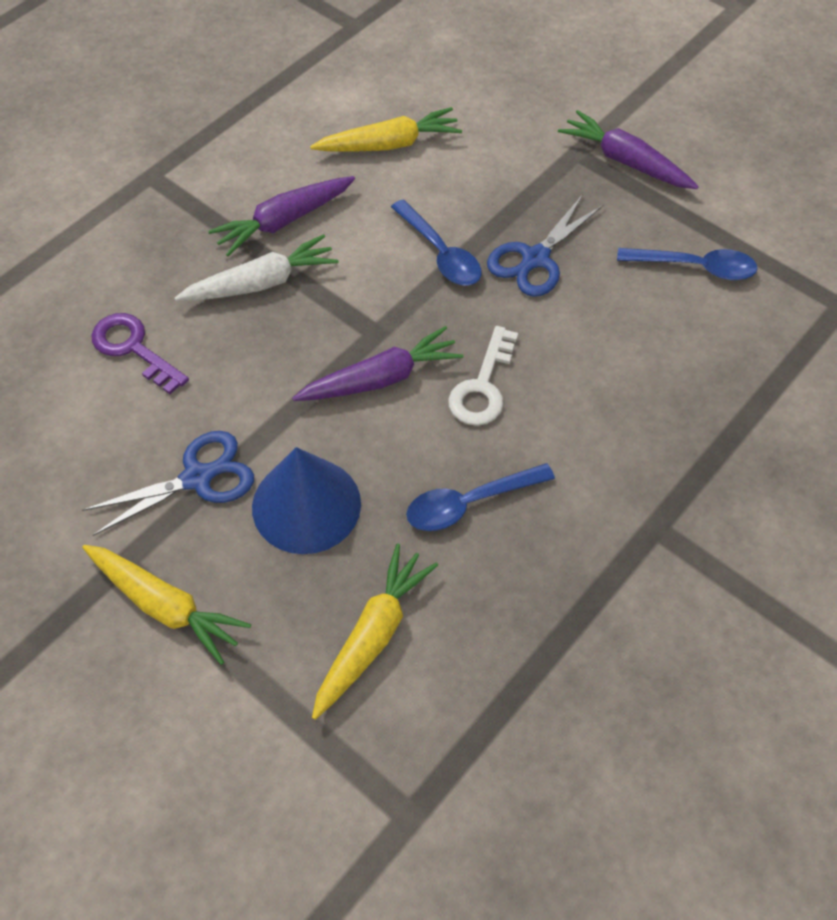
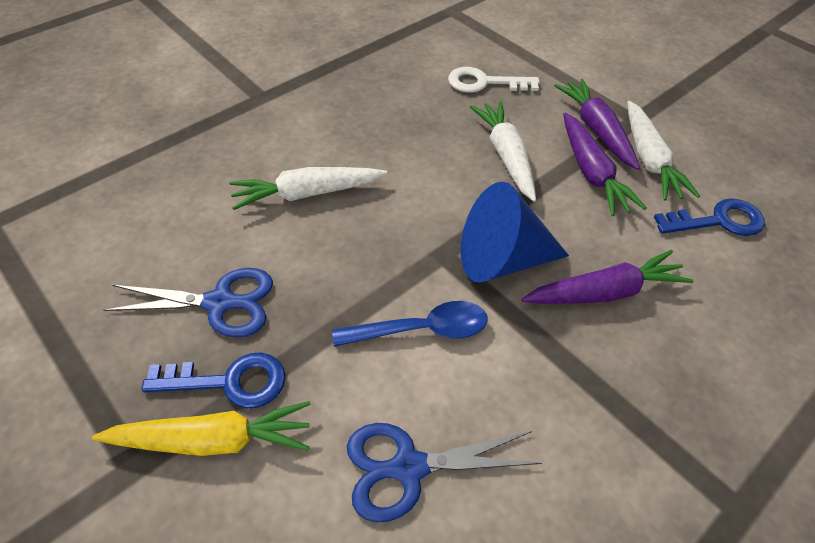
blue key: none = 0 -> [141,353,285,408] [654,198,765,236] = 2
blue spoon: [391,199,481,285] [406,463,555,531] [617,248,758,280] = 3 -> [332,301,487,347] = 1
purple key: [91,313,189,394] = 1 -> none = 0
white carrot: [174,234,338,301] = 1 -> [230,167,387,210] [470,101,536,202] [627,101,700,201] = 3
yellow carrot: [82,545,251,665] [310,107,462,152] [312,543,438,720] = 3 -> [92,401,311,456] = 1

